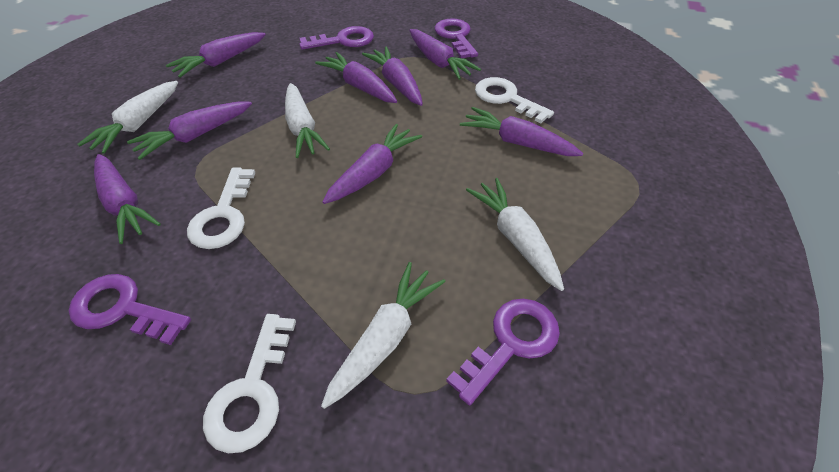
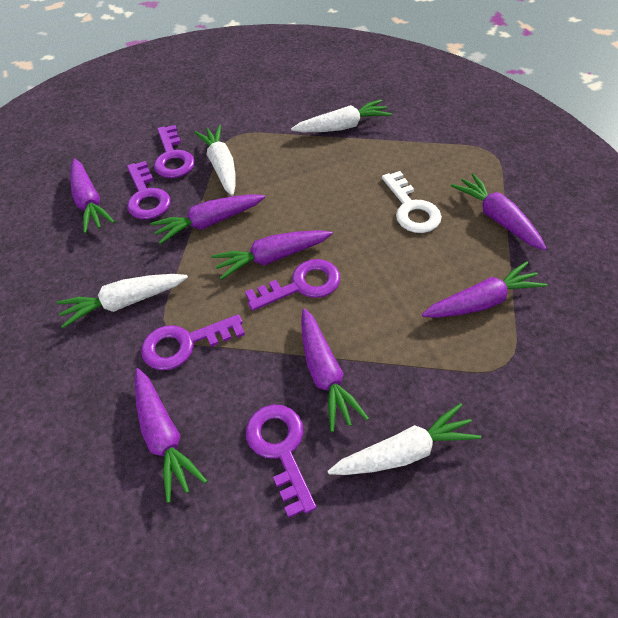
purple carrot: [94,154,161,244] [127,102,252,160] [166,32,266,78] [315,52,397,103] [322,124,422,204] [362,46,423,106] [409,29,481,80] [460,107,583,156] = 8 -> [70,158,115,233] [135,368,207,503] [150,194,265,244] [211,230,332,280] [301,308,369,432] [422,261,547,318] [451,173,547,250] = 7
purple key: [69,274,191,345] [299,26,374,50] [435,18,478,58] [446,299,560,406] = 4 -> [127,161,171,219] [141,315,245,370] [154,125,195,178] [245,259,340,311] [246,405,316,518] = 5
white key: [187,168,255,249] [203,314,296,453] [475,77,554,123] = 3 -> [382,171,442,233] = 1

